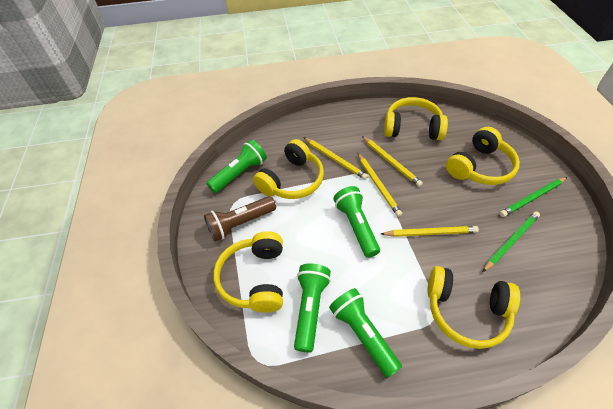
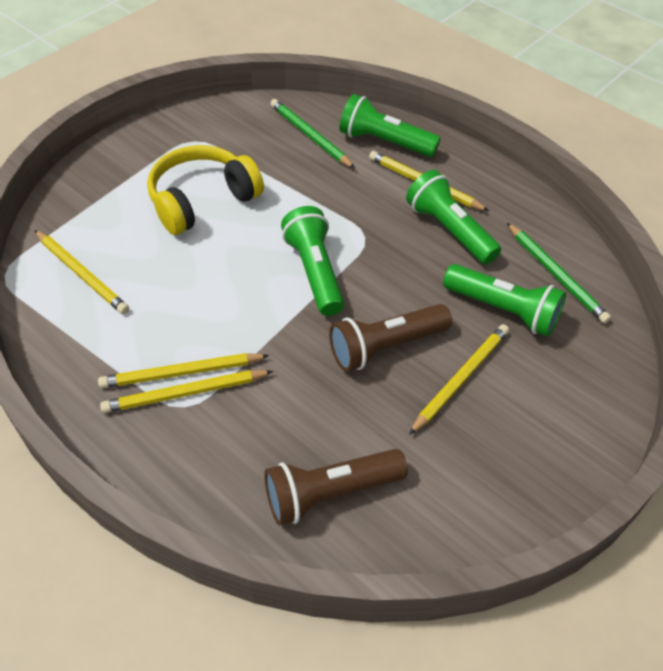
brown flashlight: [204,196,276,241] = 1 -> [264,449,408,526] [329,304,452,372] = 2
yellow headphones: [213,231,283,313] [253,139,324,199] [384,97,448,140] [427,266,520,349] [446,127,520,185] = 5 -> [147,145,264,235] = 1
yellow pencil: [303,137,368,180] [358,153,402,217] [362,136,423,187] [381,226,479,237] = 4 -> [35,230,129,314] [98,353,269,388] [100,370,273,413] [369,151,489,211] [409,324,509,435] = 5

